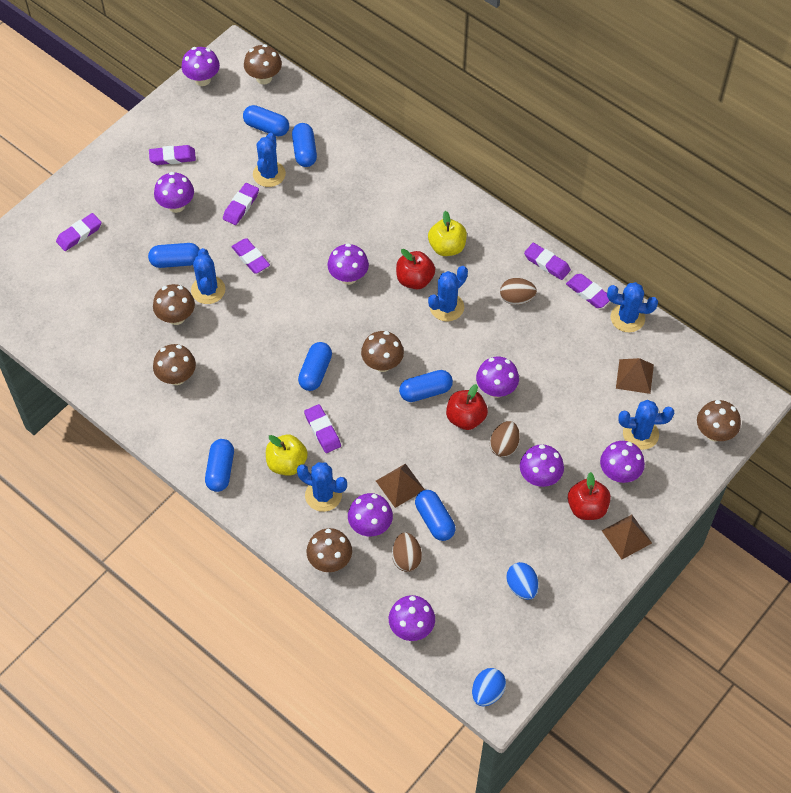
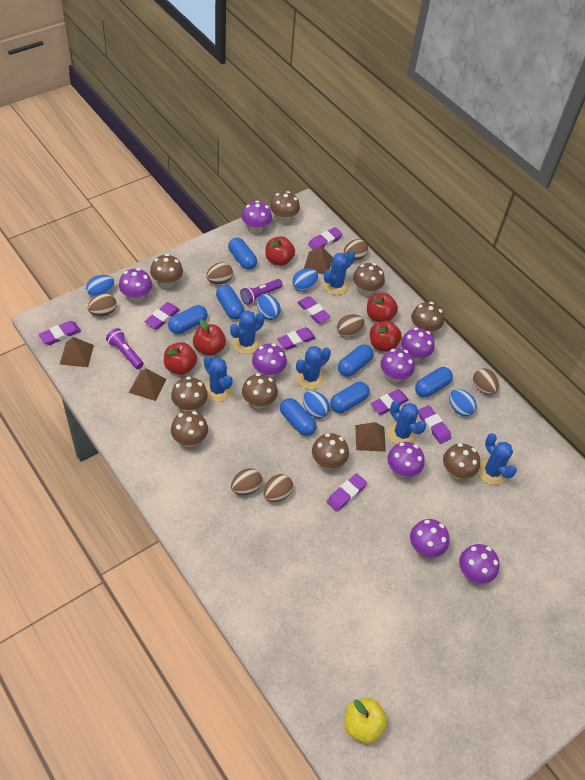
blue egg: [472,668,506,706] [506,562,539,600] = 2 -> [86,275,114,297] [257,294,281,320] [292,268,318,291] [303,391,330,418] [449,389,477,416] = 5
brown egg: [392,532,422,572] [490,421,520,457] [500,278,537,305] = 3 -> [88,293,117,316] [206,262,233,284] [231,468,262,495] [263,474,293,502] [337,314,364,337] [343,239,368,260] [473,368,499,395] = 7
brown mushroom: [153,284,195,325] [153,344,196,385] [244,44,282,84] [306,528,352,572] [361,331,404,372] [697,400,741,442] = 6 -> [150,254,183,288] [171,377,208,411] [171,411,208,447] [242,373,278,409] [270,191,300,223] [312,433,349,469] [353,263,385,296] [411,302,444,333] [443,443,480,479] = 9
brown pyramid: [376,463,425,508] [602,515,652,559] [616,358,654,394] = 3 -> [60,337,94,367] [129,369,167,401] [304,246,333,274] [355,422,386,452] = 4
purple eraser: [56,213,102,251] [149,145,196,165] [223,183,259,225] [231,238,270,274] [304,404,341,453] [524,243,571,280] [566,274,609,308] = 7 -> [38,321,81,345] [144,302,180,329] [277,327,316,350] [297,296,330,323] [308,227,343,250] [327,473,367,511] [370,389,409,415] [418,405,451,444] = 8
purple flashlight: none = 0 -> [106,328,144,369] [240,279,283,305] = 2
red apple: [396,249,435,289] [446,384,488,430] [568,472,611,520] = 3 -> [164,342,197,375] [193,319,226,356] [265,236,295,266] [367,293,398,323] [370,321,402,352] = 5
yellow apple: [266,435,308,476] [428,211,467,256] = 2 -> [345,698,388,744] = 1

